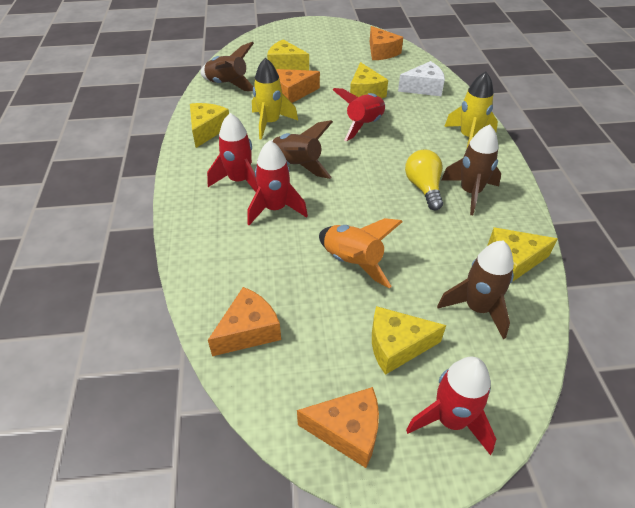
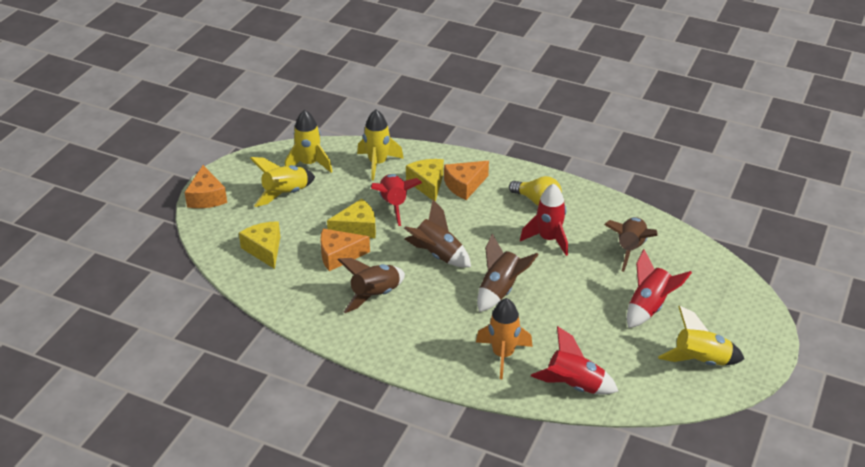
orange cheese: [208,287,281,356] [276,69,320,103] [297,387,379,468] [370,26,403,60] = 4 -> [184,165,227,208] [320,228,370,271] [444,161,489,200] = 3
white cheese: [398,61,445,96] = 1 -> none = 0
yellow cheese: [190,103,229,148] [267,39,309,70] [350,62,388,98] [372,306,446,375] [488,227,557,283] = 5 -> [239,221,280,269] [327,199,376,238] [406,159,444,202] = 3
yellow rocket: [252,58,298,140] [444,72,498,150] = 2 -> [250,157,315,207] [285,110,333,173] [357,110,404,180] [658,306,745,366] = 4

